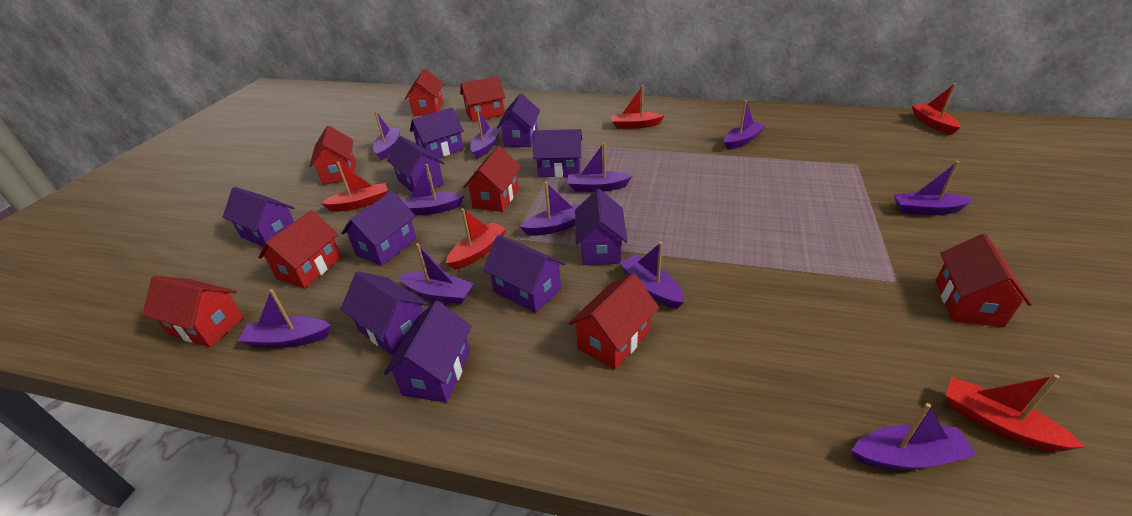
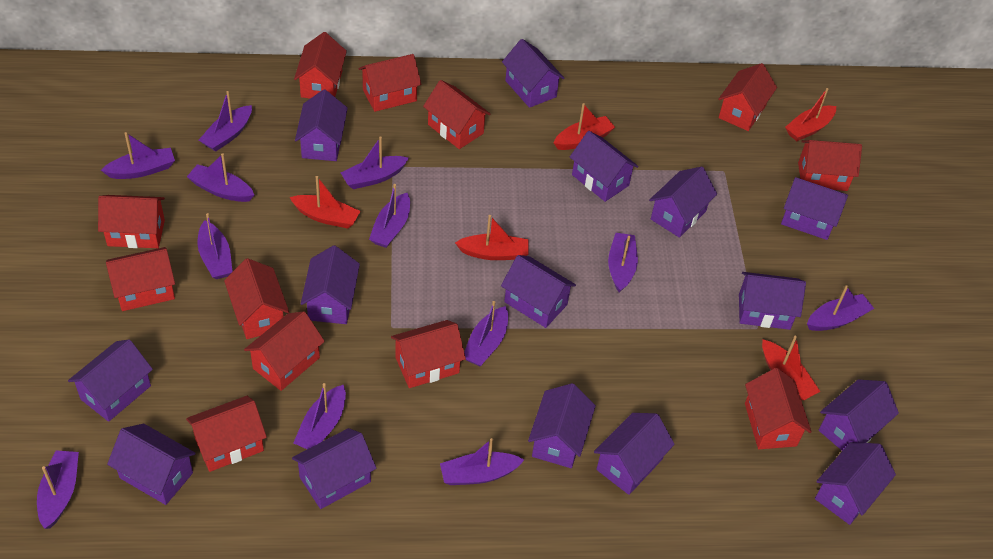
purple boat: [238,289,331,348] [373,111,401,160] [398,243,474,304] [401,164,464,215] [470,109,501,159] [519,182,581,236] [568,142,632,192] [620,242,684,309] [724,100,766,150] [851,403,977,470] [893,161,974,215] = 11 -> [37,450,79,529] [101,132,175,179] [187,153,254,202] [198,213,233,279] [199,91,252,151] [293,383,346,449] [340,137,409,189] [369,184,410,248] [440,438,524,485] [464,301,508,366] [608,233,638,292] [807,285,874,331] = 12
purple house: [223,187,295,247] [341,191,417,266] [341,272,428,356] [384,301,472,403] [387,136,444,192] [410,108,464,158] [483,235,565,313] [497,93,540,147] [533,129,582,177] [575,189,628,265] = 10 -> [68,339,153,422] [107,424,196,505] [292,428,377,509] [295,89,348,161] [301,245,360,324] [501,255,576,328] [502,39,565,108] [528,383,596,468] [570,131,639,202] [594,413,675,495] [649,166,717,238] [739,272,806,330] [781,177,848,240] [815,442,896,525] [819,379,899,451] = 15
red house: [142,276,244,347] [258,210,341,288] [310,126,356,185] [405,69,443,116] [460,76,505,122] [463,146,521,212] [569,273,659,370] [935,234,1032,327] = 8 -> [98,195,165,248] [106,247,175,311] [186,396,267,472] [224,258,289,339] [244,311,325,391] [294,32,347,99] [358,54,421,112] [391,320,466,388] [423,80,490,149] [718,63,777,131] [745,368,812,449] [798,140,862,191] = 12

